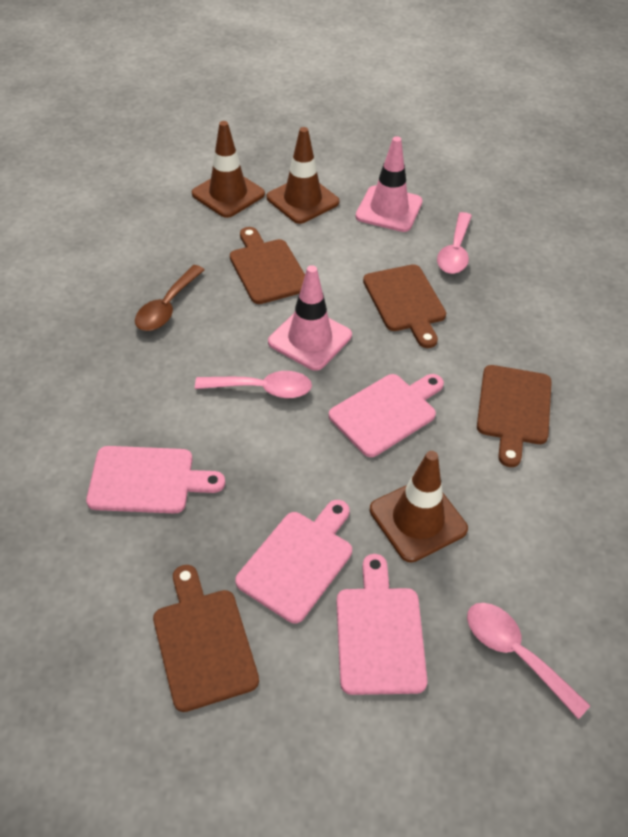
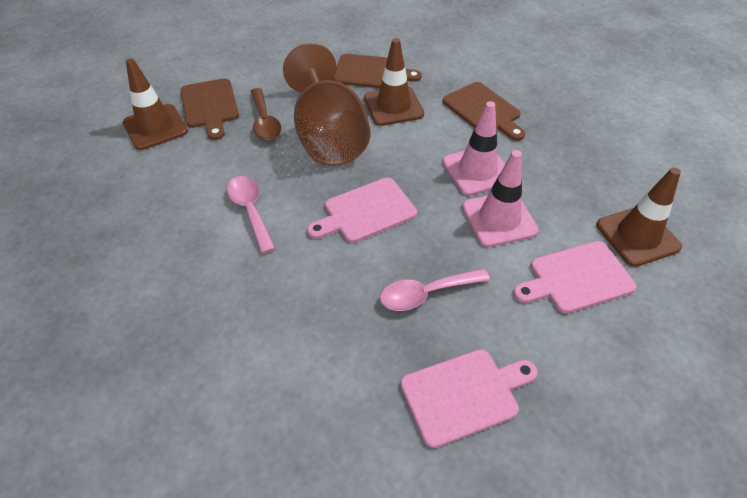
brown cutting board: [153,565,259,712] [230,227,305,304] [363,264,446,348] [477,365,552,467] = 4 -> [181,78,239,140] [333,54,422,88] [443,82,526,141] = 3
brown goblet: none = 0 -> [283,43,371,166] = 1
pink cutting board: [86,446,225,514] [235,500,352,623] [329,374,444,457] [337,554,427,695] = 4 -> [307,178,417,243] [401,349,537,448] [513,241,636,313] = 3
pink spoon: [195,371,312,398] [437,212,472,274] [467,603,591,719] = 3 -> [227,176,276,254] [380,268,490,311] = 2

